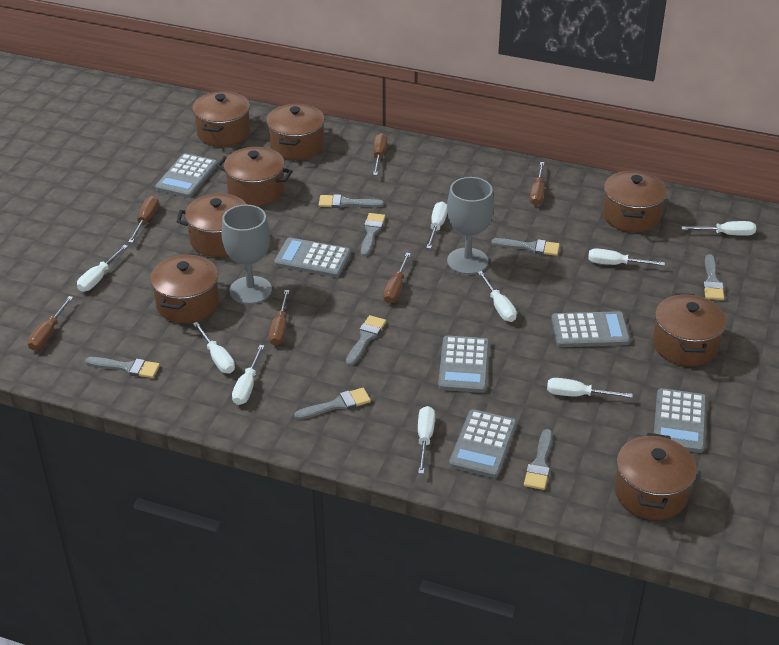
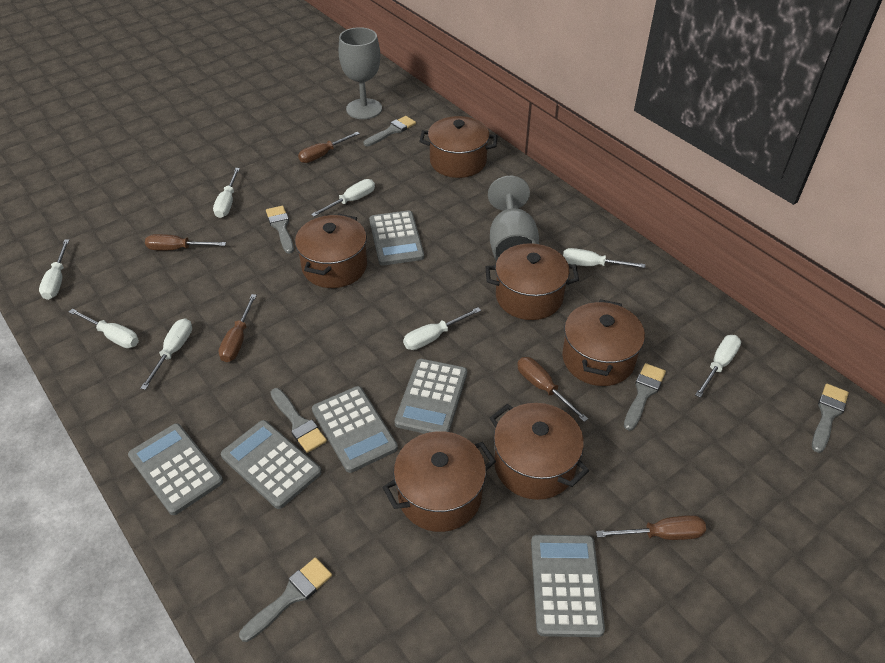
brown pot: [150,253,219,323] [177,193,247,257] [192,91,250,147] [217,147,293,206] [267,104,325,160] [602,170,667,232] [615,433,697,520] [653,293,726,366] = 8 -> [295,214,367,288] [382,431,496,532] [419,116,497,178] [485,243,579,320] [490,403,589,500] [562,299,645,386] = 6
brown screwdriver: [28,296,73,350] [128,196,159,243] [269,290,289,346] [373,133,387,175] [383,253,411,304] [529,162,545,206] = 6 -> [145,234,226,250] [219,294,257,362] [298,132,360,163] [517,357,588,422] [596,515,706,540] = 5
grey brush: [85,357,160,378] [294,388,371,420] [319,194,384,208] [346,315,386,366] [361,213,385,257] [491,238,560,256] [524,429,552,490] [703,254,724,300] = 8 -> [239,557,332,642] [266,206,294,254] [270,388,327,453] [363,116,416,146] [624,363,666,431] [812,384,849,453] = 6
white screwdriver: [77,245,128,292] [193,322,235,373] [232,345,264,405] [418,406,435,474] [426,202,447,249] [477,271,517,322] [547,378,633,398] [588,248,665,266] [681,221,756,236] = 9 -> [39,239,69,300] [69,308,139,348] [140,318,192,390] [213,168,240,218] [311,179,375,217] [403,307,481,350] [563,248,645,268] [695,335,741,398] = 8

